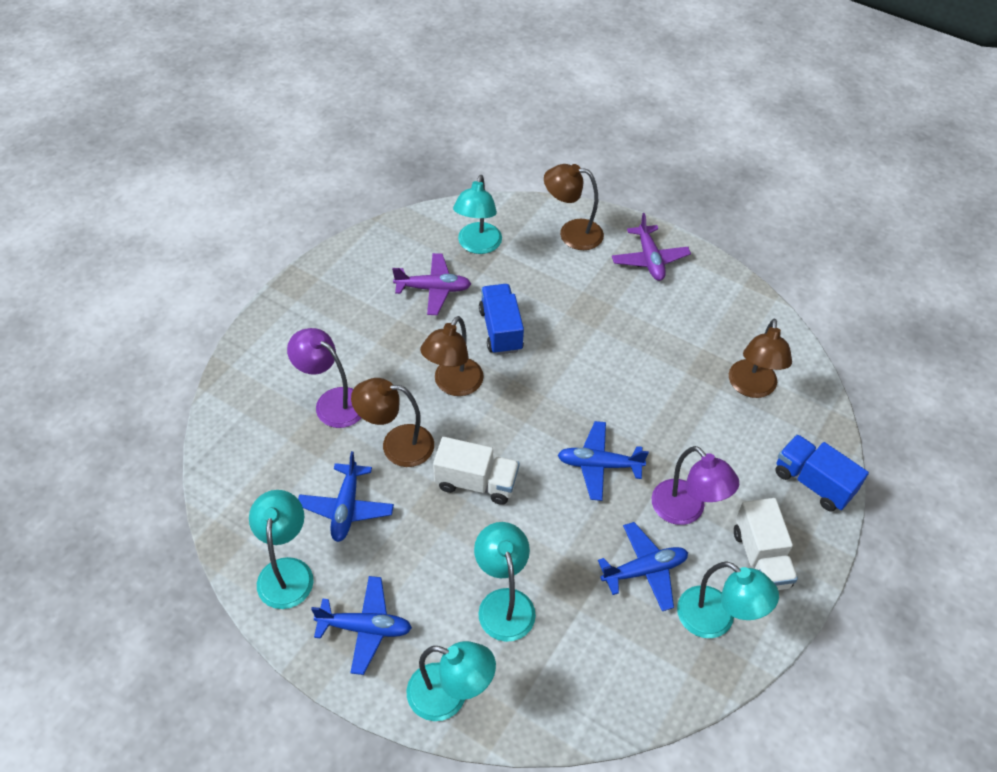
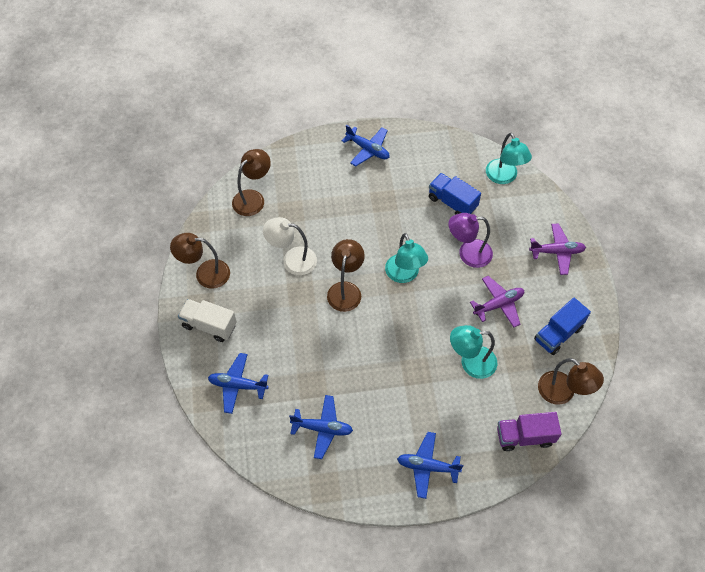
purple lamp: [287,328,361,428] [652,446,739,525] = 2 -> [449,213,493,268] = 1
purple truck: none = 0 -> [497,412,562,451] = 1
turquoise lamp: [249,490,313,609] [407,641,496,721] [453,175,502,254] [474,522,536,642] [677,561,779,638] = 5 -> [385,233,428,283] [450,325,497,379] [486,132,532,184] = 3
white lamp: none = 0 -> [263,217,317,275] = 1
white truck: [433,437,519,505] [734,498,798,590] = 2 -> [178,299,237,342] = 1

